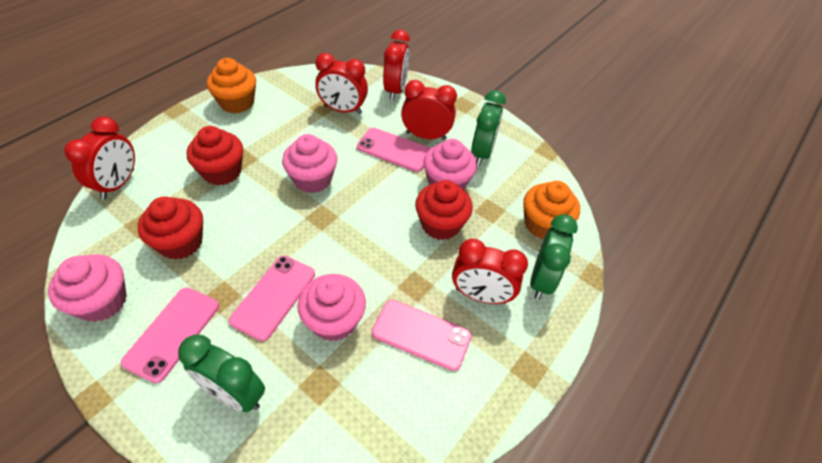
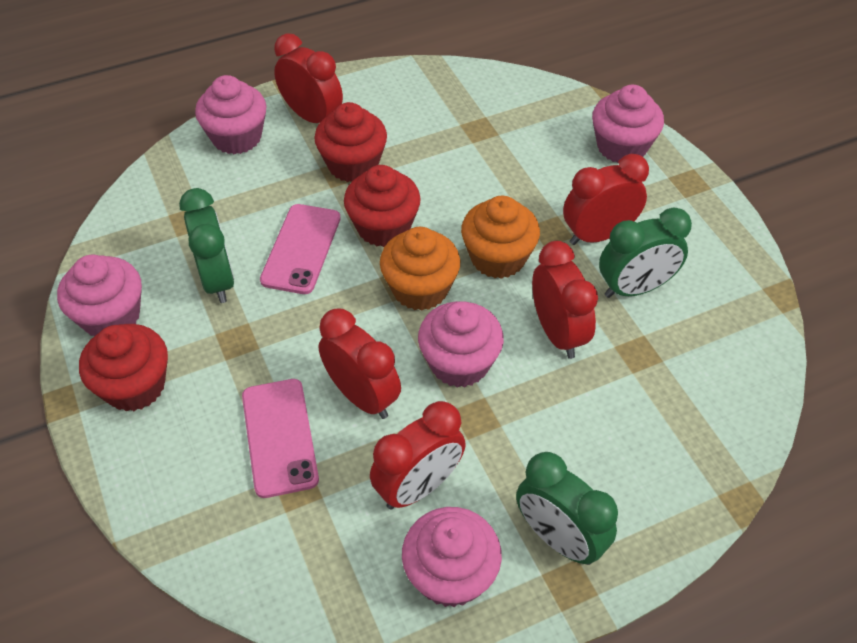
pink cupcake: [48,254,127,322] [282,134,337,193] [298,274,366,341] [423,139,477,190] = 4 -> [57,255,142,336] [195,75,266,154] [402,507,502,607] [418,301,504,388] [592,85,664,164] = 5
pink phone: [121,288,219,383] [229,255,315,341] [357,128,431,172] [372,300,472,371] = 4 -> [242,379,319,498] [260,204,341,294] = 2

